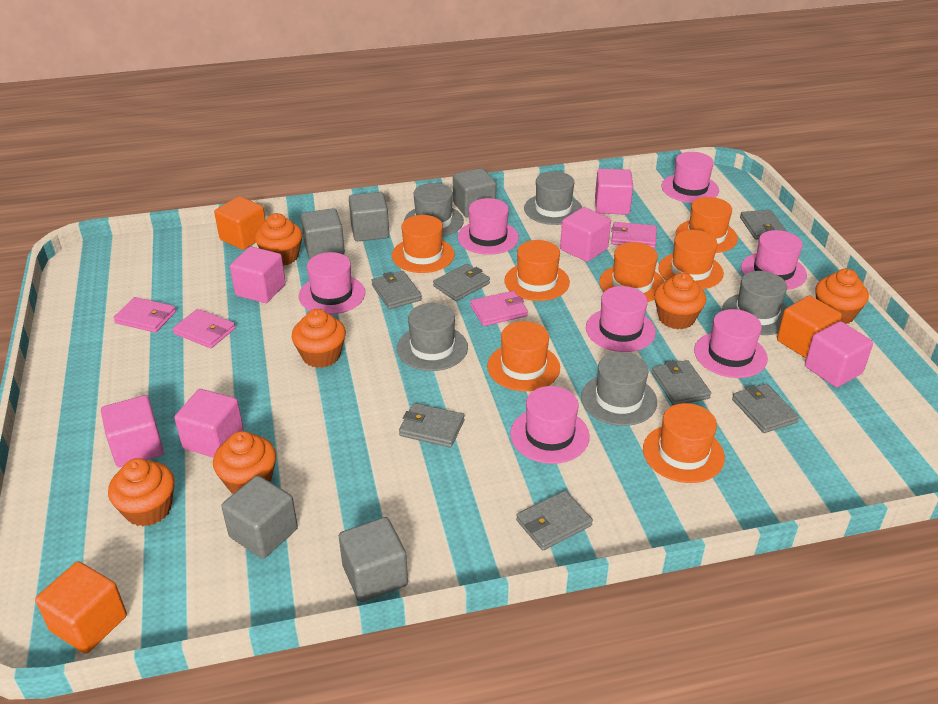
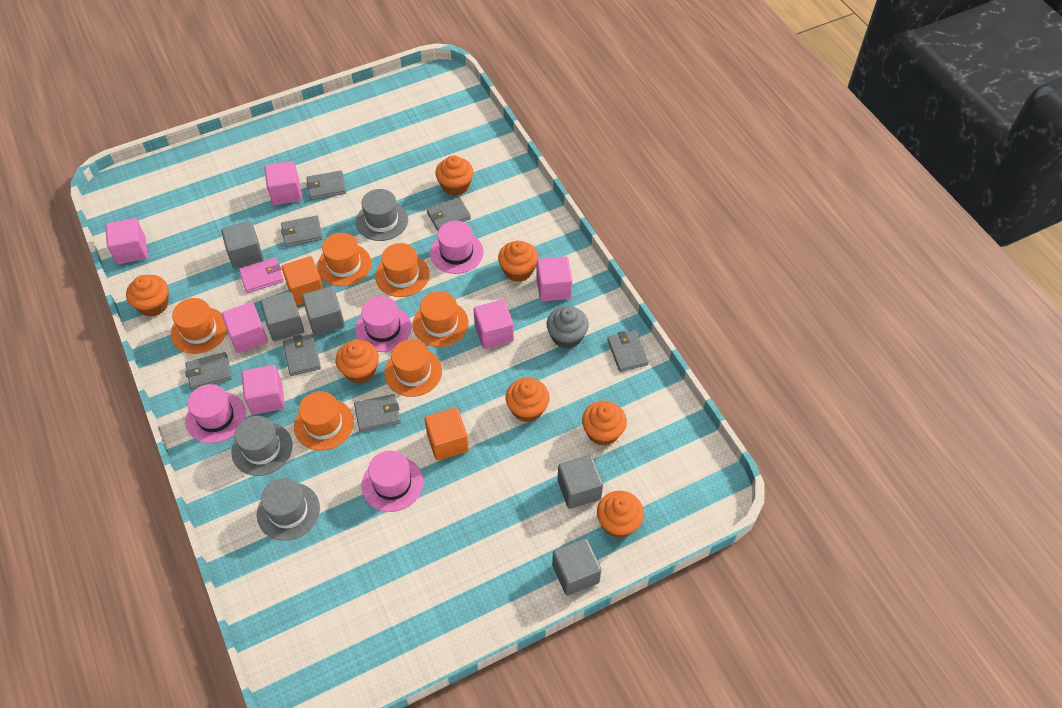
grey cupcake: none = 0 -> [546,306,589,349] = 1
grey hat: [397,303,468,371] [404,183,464,237] [524,171,582,225] [581,352,657,426] [722,271,787,335] = 5 -> [231,416,293,476] [257,478,320,541] [356,189,408,241] = 3
orange cube: [35,561,127,654] [214,196,266,250] [777,296,842,358] = 3 -> [281,256,323,305] [424,408,469,460] = 2
orange cupcake: [108,458,175,526] [213,431,276,494] [255,213,302,266] [292,309,346,368] [654,273,706,329] [815,269,869,324] = 6 -> [126,275,169,317] [336,340,379,384] [435,155,473,196] [498,241,538,282] [505,378,550,422] [582,401,627,446] [597,491,644,538] = 7
orange hat: [392,215,455,273] [487,321,560,391] [504,240,570,301] [599,242,664,302] [643,403,725,483] [658,230,724,289] [676,197,738,253] = 7 -> [171,298,227,354] [294,391,354,451] [317,233,371,286] [375,243,429,297] [384,339,442,397] [413,291,469,347] = 6
pink hat: [299,252,365,315] [458,198,519,255] [510,386,590,464] [586,286,656,352] [662,152,719,203] [694,309,768,378] [741,230,807,290] = 7 -> [186,384,246,443] [355,296,411,352] [361,451,423,512] [430,221,483,274] = 4
pink wallet: [113,297,176,333] [173,309,235,348] [470,291,528,326] [611,222,657,248] = 4 -> [239,258,284,293] = 1

